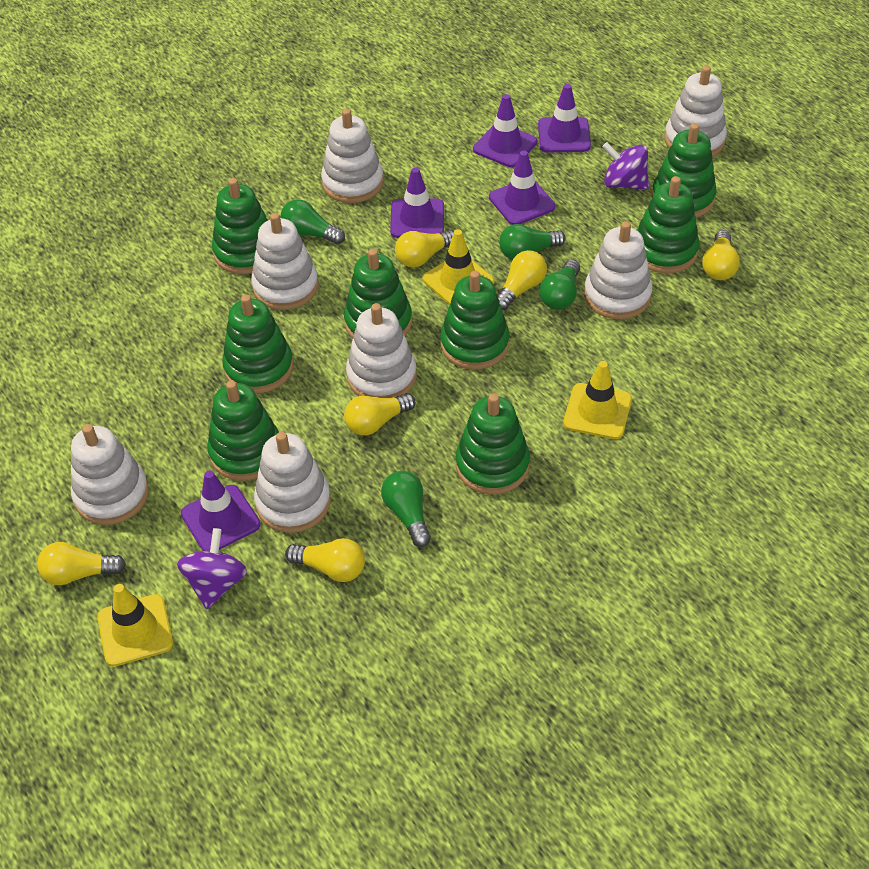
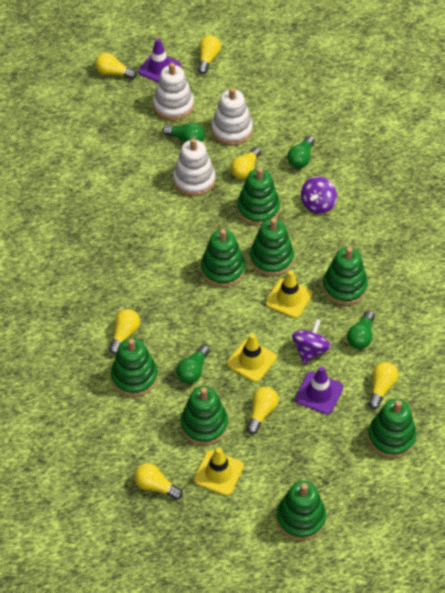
purple traffic cone: [181,471,261,551] [390,167,444,238] [473,94,537,167] [489,151,556,225] [538,84,591,153] = 5 -> [138,38,181,82] [295,366,343,415] = 2
white stacking toy: [71,424,149,525] [251,213,319,310] [254,432,331,533] [321,109,384,203] [346,303,417,398] [584,221,652,319] [664,65,727,157] = 7 -> [153,63,194,120] [173,138,215,196] [211,87,253,145] = 3
yellow light bulb: [37,542,126,585] [285,538,365,582] [344,393,416,435] [395,230,454,268] [497,250,547,310] [702,230,740,280] = 6 -> [95,53,137,79] [109,309,140,355] [134,463,183,500] [198,35,221,74] [231,147,261,179] [247,387,279,434] [368,362,398,409] = 7

